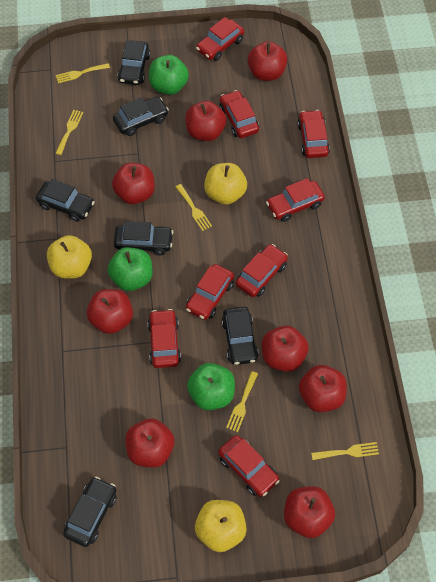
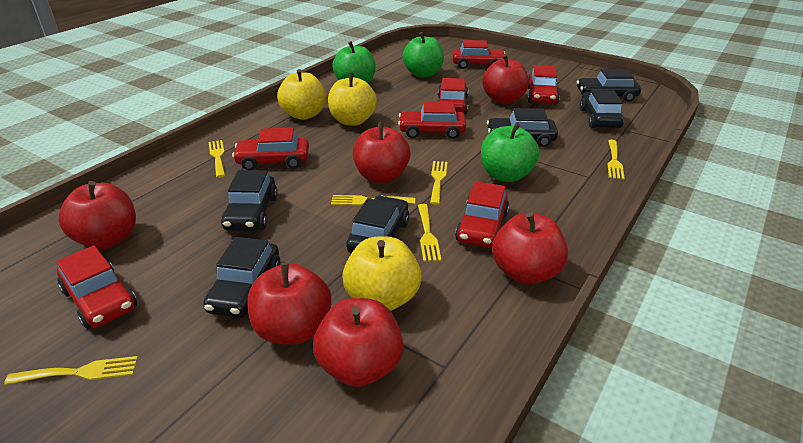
red apple: [86,289,133,334] [112,163,155,204] [125,418,174,468] [185,101,227,141] [247,41,288,81] [262,325,309,372] [284,486,335,538] [299,365,347,412] = 8 -> [58,181,136,249] [247,262,331,344] [313,298,404,387] [353,122,411,183] [482,55,529,104] [492,212,568,285] = 6
red car: [148,309,181,368] [186,264,234,320] [196,17,244,61] [218,435,280,497] [219,90,259,138] [236,244,288,297] [266,178,325,222] [297,110,330,158] = 8 -> [56,245,137,329] [232,127,309,170] [398,101,466,139] [438,78,468,115] [452,40,505,69] [455,181,509,248] [528,65,560,105] = 7
yellow fork: [55,110,83,155] [56,63,110,83] [176,184,212,231] [226,371,258,432] [311,442,379,460] = 5 -> [4,356,138,385] [209,140,225,178] [331,195,415,206] [418,204,441,262] [430,161,447,205] [607,140,625,180] = 6

